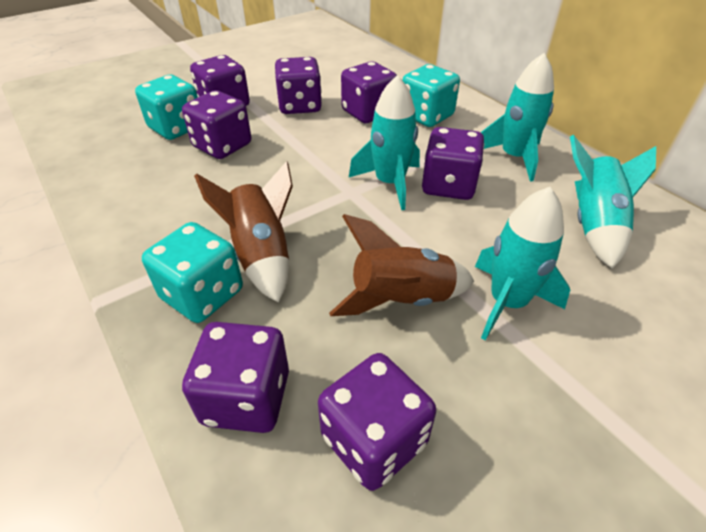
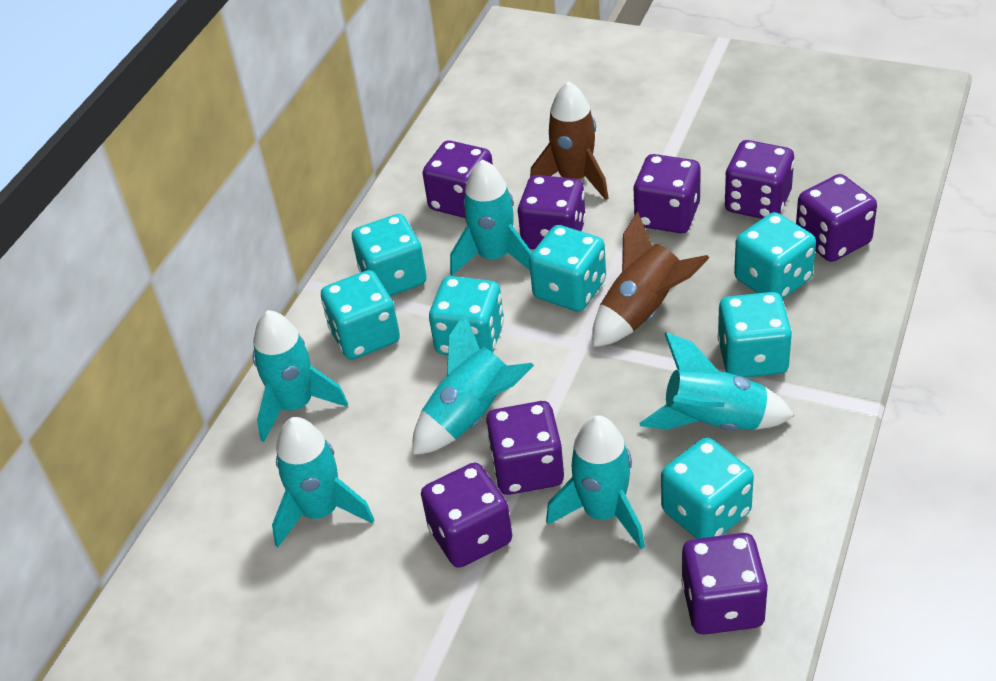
purple dice: [182,90,251,159] [182,322,289,433] [190,55,250,106] [275,57,322,114] [318,353,436,491] [341,61,397,123] [422,127,484,200] = 7 -> [421,463,512,568] [423,141,493,218] [486,401,564,495] [518,175,586,249] [633,154,701,233] [681,533,768,635] [725,140,794,219] [796,174,877,262] = 8
turquoise dice: [135,75,198,140] [142,222,243,323] [402,64,460,127] = 3 -> [321,270,400,360] [352,214,427,296] [429,276,504,355] [529,225,606,312] [661,438,754,539] [717,292,792,378] [734,212,816,299] = 7
turquoise rocket: [349,75,420,210] [475,187,570,341] [481,53,554,182] [570,135,656,269] = 4 -> [253,310,348,442] [272,417,374,547] [412,313,534,455] [450,159,532,275] [546,415,645,549] [640,332,794,431] = 6

